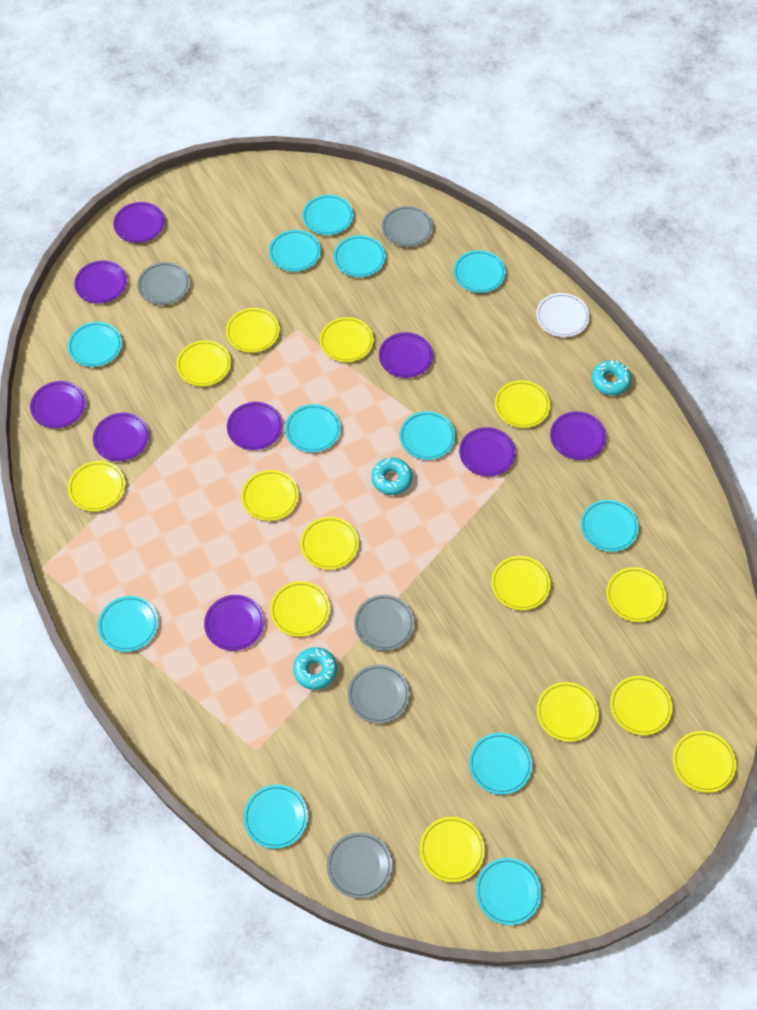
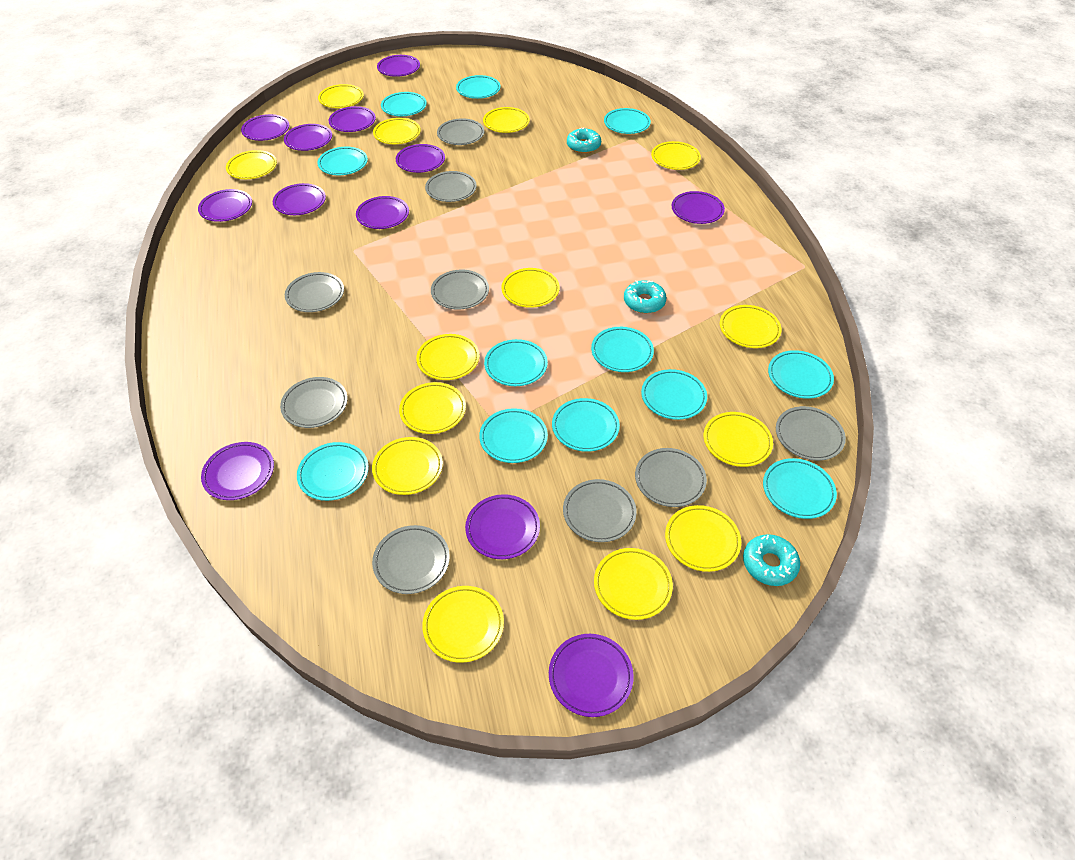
grey plate: [137,262,190,305] [327,832,392,899] [348,665,410,724] [354,595,414,651] [382,206,433,247] = 5 -> [280,377,348,428] [285,272,344,312] [372,525,450,594] [425,171,477,202] [431,270,489,309] [437,118,484,145] [563,479,637,542] [635,448,707,507] [776,406,846,461] = 9
purple plate: [30,381,86,428] [74,260,127,304] [93,413,149,461] [113,202,165,243] [204,595,265,651] [227,402,283,450] [379,332,433,378] [459,427,516,477] [550,411,606,460] = 9 -> [198,189,252,222] [201,442,274,500] [241,114,289,141] [273,183,326,215] [284,124,332,151] [328,106,376,132] [356,196,409,229] [377,55,420,77] [396,144,445,173] [465,494,540,559] [549,634,634,717] [672,191,725,224] = 12
white plate: [536,293,590,337] = 1 -> none = 0

